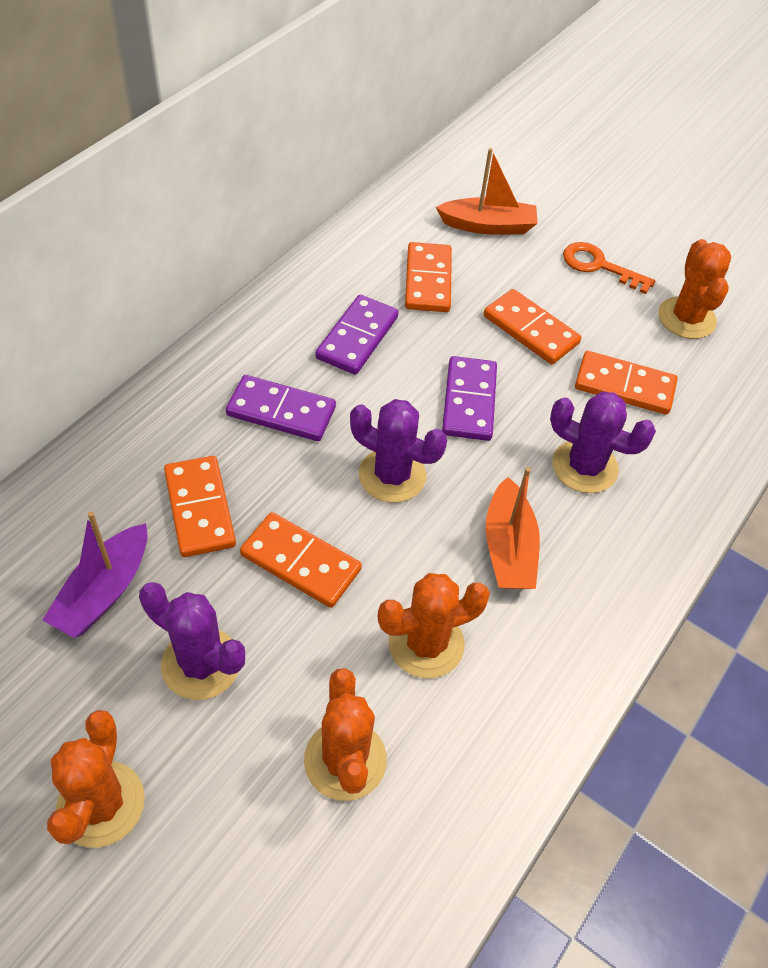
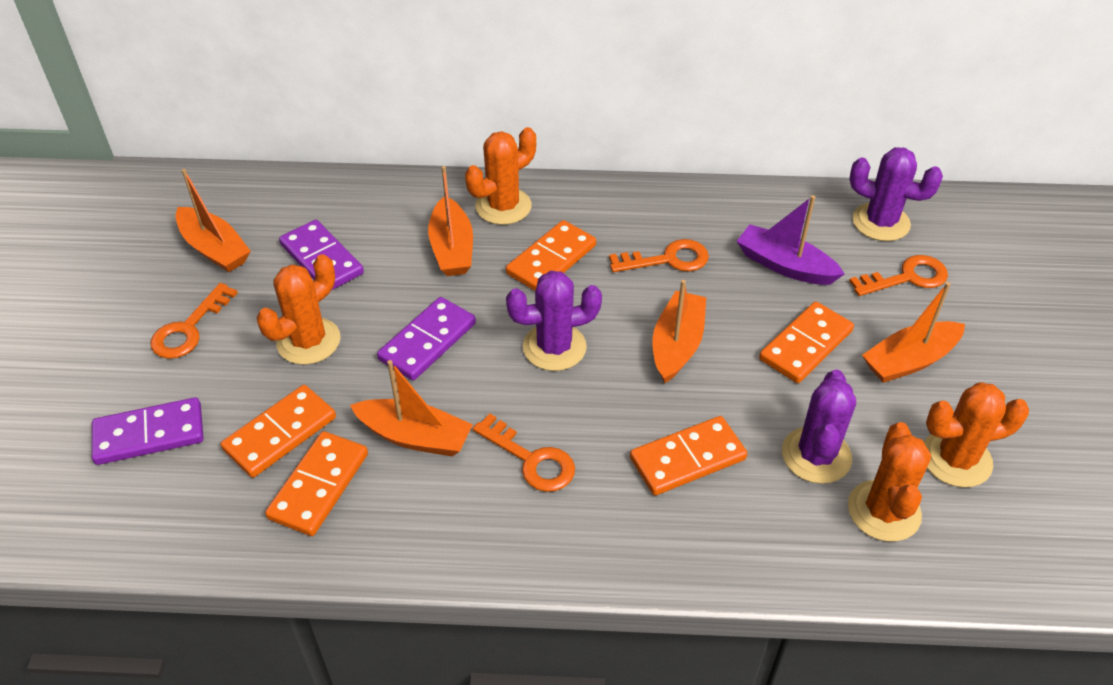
orange boat: [436,148,538,235] [485,467,540,589] = 2 -> [176,169,251,272] [350,360,473,456] [428,166,473,276] [652,280,706,383] [862,282,965,383] = 5
orange key: [563,242,656,294] = 1 -> [150,283,238,359] [473,413,575,492] [609,239,709,272] [849,255,948,296] = 4

